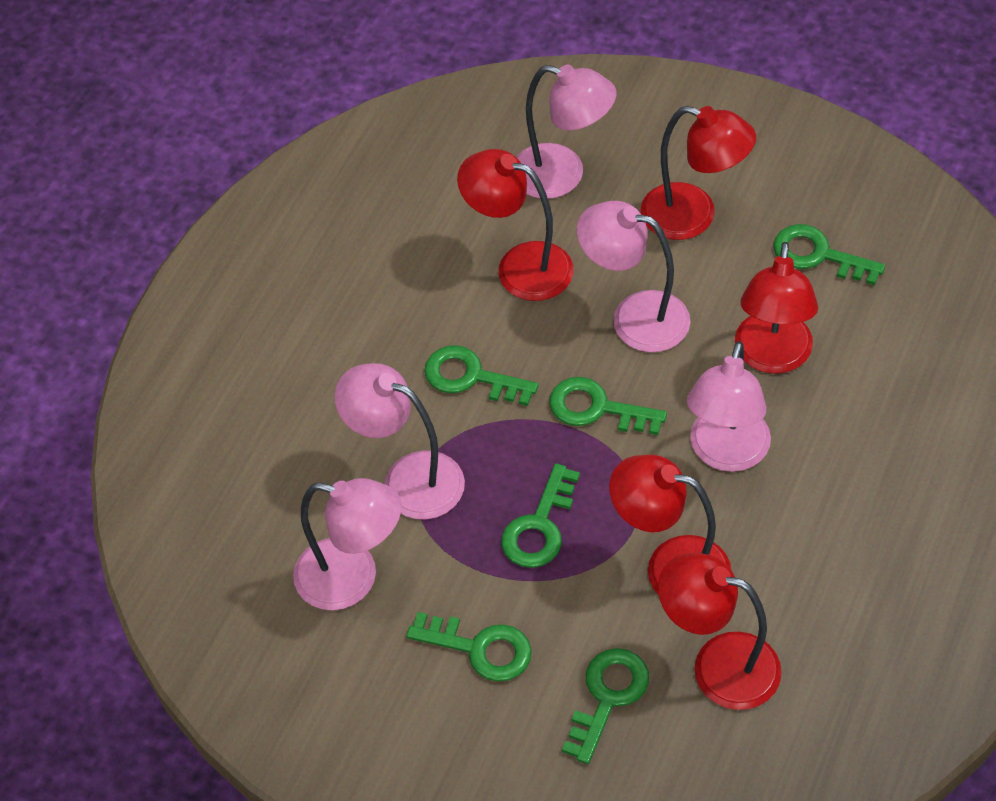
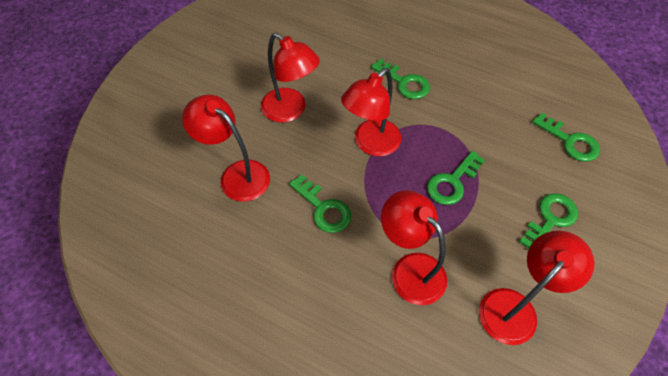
green key: [406,612,532,682] [424,345,538,406] [501,463,580,568] [549,377,667,435] [562,648,649,764] [773,224,885,285] = 6 -> [289,174,351,233] [371,59,430,99] [427,151,485,205] [519,193,578,250] [532,113,600,162] = 5
pink lamp: [293,478,401,610] [335,363,465,520] [516,65,617,199] [577,201,690,352] [687,341,771,472] = 5 -> none = 0

